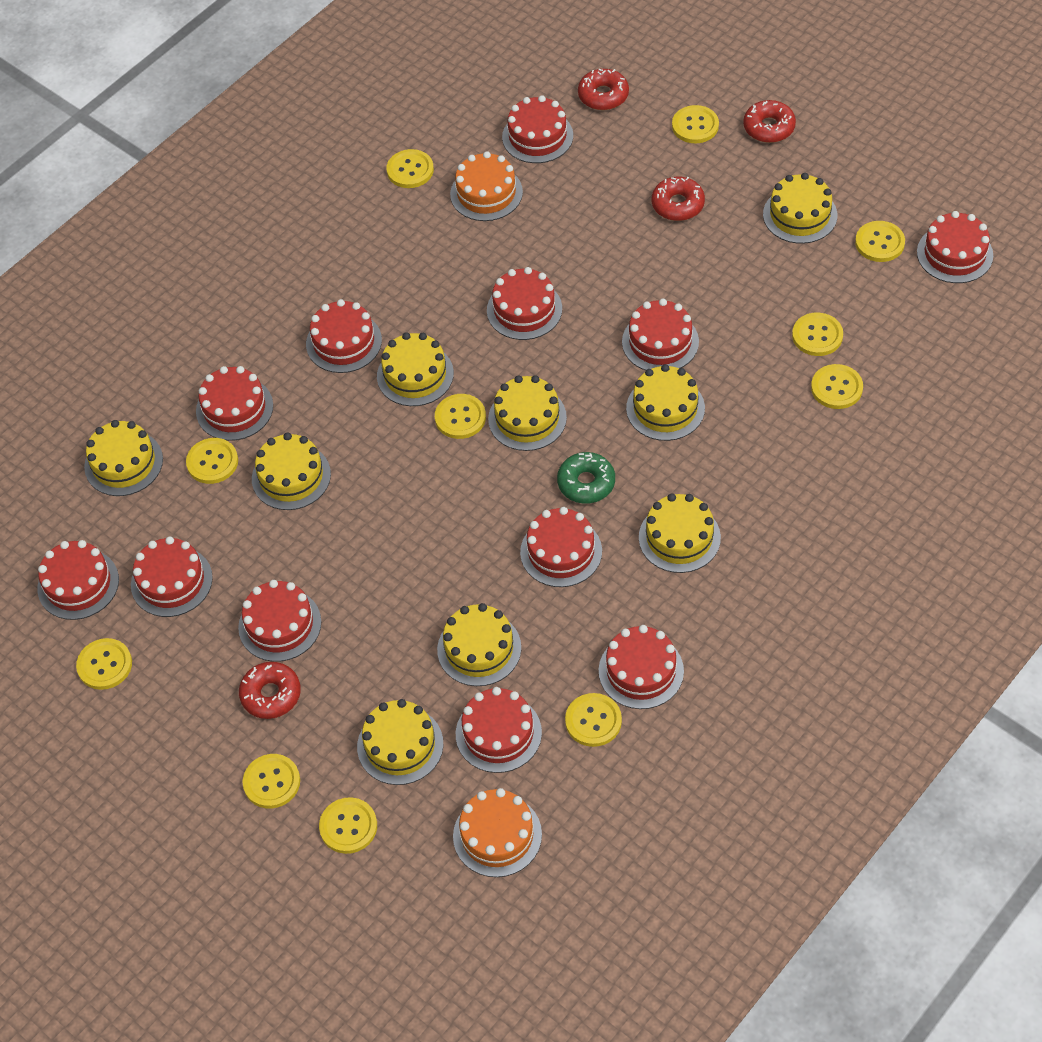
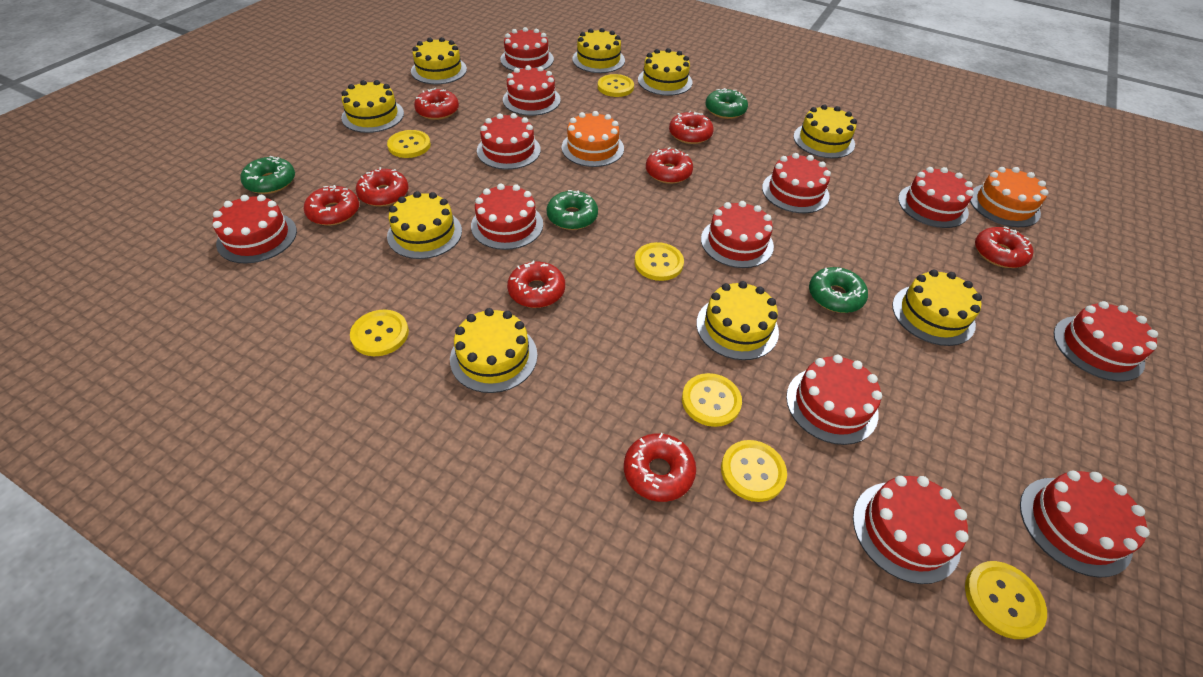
green donut: [557,452,615,504] = 1 -> [240,156,295,194] [547,190,598,230] [706,88,748,119] [809,267,868,313] = 4
red donut: [239,662,301,719] [578,69,629,110] [652,177,705,221] [743,100,796,143] = 4 -> [304,185,359,226] [356,167,408,207] [414,88,459,120] [507,260,565,308] [624,433,696,502] [646,147,693,184] [669,111,714,144] [975,226,1034,268] = 8
yellow button: [76,638,132,690] [186,438,238,484] [243,754,300,809] [319,797,377,854] [386,149,434,188] [435,394,486,439] [565,693,622,747] [672,105,719,143] [792,312,843,356] [811,364,863,409] [855,221,905,262] = 11 -> [350,310,409,356] [387,130,431,158] [598,74,634,97] [634,242,684,281] [682,373,742,427] [721,440,787,502] [965,561,1047,639] = 7

